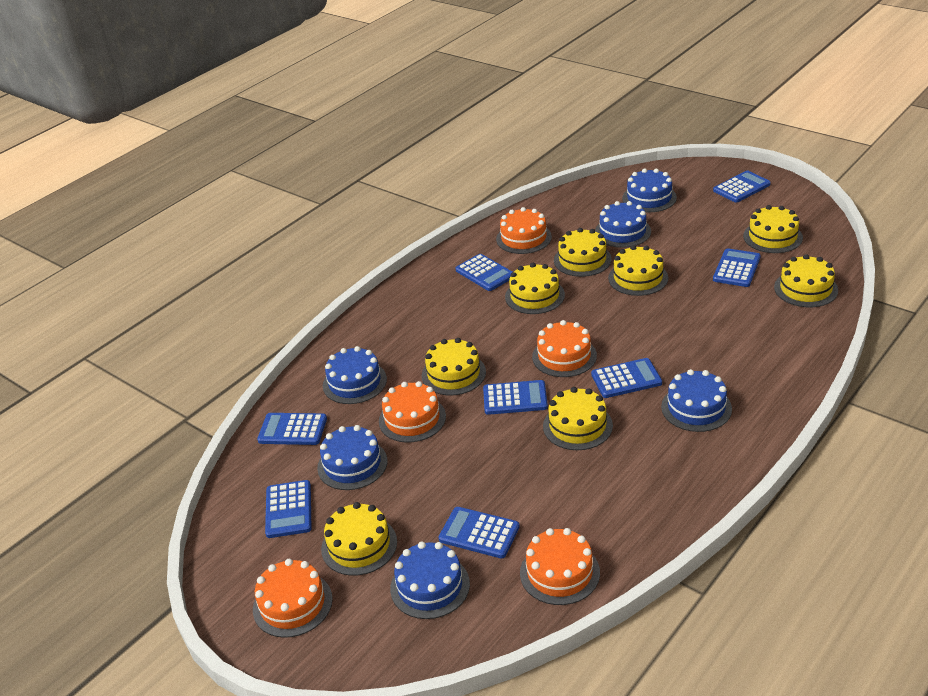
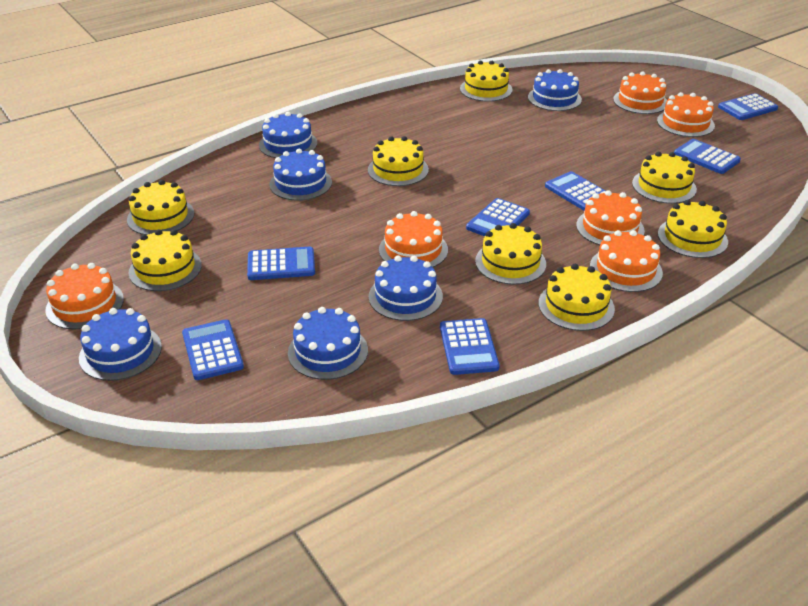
blue calculator: [257,413,327,445] [265,480,312,538] [439,507,520,558] [456,254,512,291] [483,380,548,415] [591,358,662,398] [713,171,771,203] [713,248,761,287] = 8 -> [182,319,244,380] [247,246,315,280] [440,318,500,375] [466,198,530,236] [545,171,606,211] [674,139,741,174] [718,93,778,120] = 7
orange cake: [253,559,333,638] [379,381,446,443] [496,207,552,254] [520,528,600,605] [532,320,597,377] = 5 -> [45,263,124,330] [379,211,448,267] [576,190,645,245] [590,230,663,292] [613,72,667,114] [657,92,715,137] = 6

